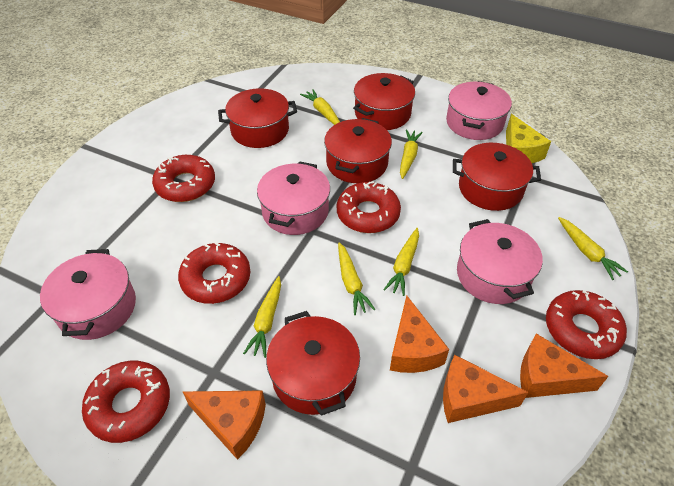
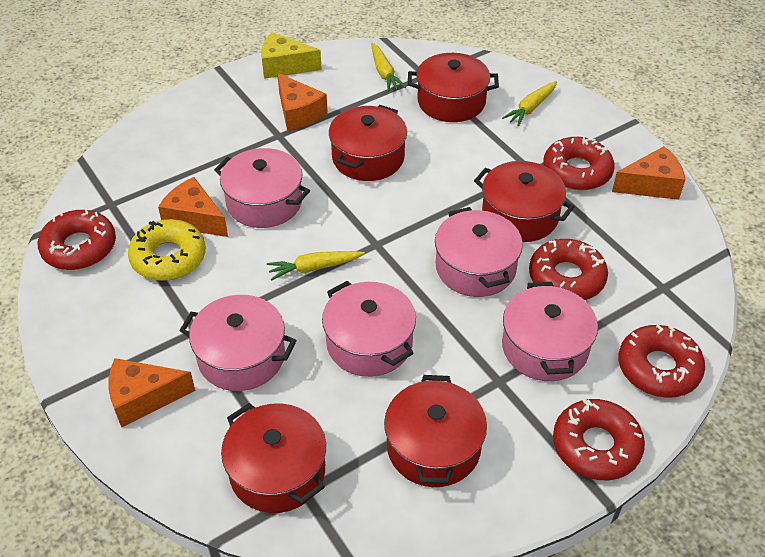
pink pot: [40,249,136,340] [257,161,330,235] [446,81,512,140] [457,219,543,304] = 4 -> [179,295,297,391] [214,148,310,228] [322,281,416,377] [435,207,523,297] [502,282,598,381] = 5
yellow carrot: [243,276,281,358] [300,89,340,125] [338,242,376,315] [383,228,419,296] [400,129,423,179] [558,217,628,280] = 6 -> [267,251,365,280] [371,43,406,92] [502,81,557,126] = 3
yellow donut: none = 0 -> [128,219,206,281] = 1

